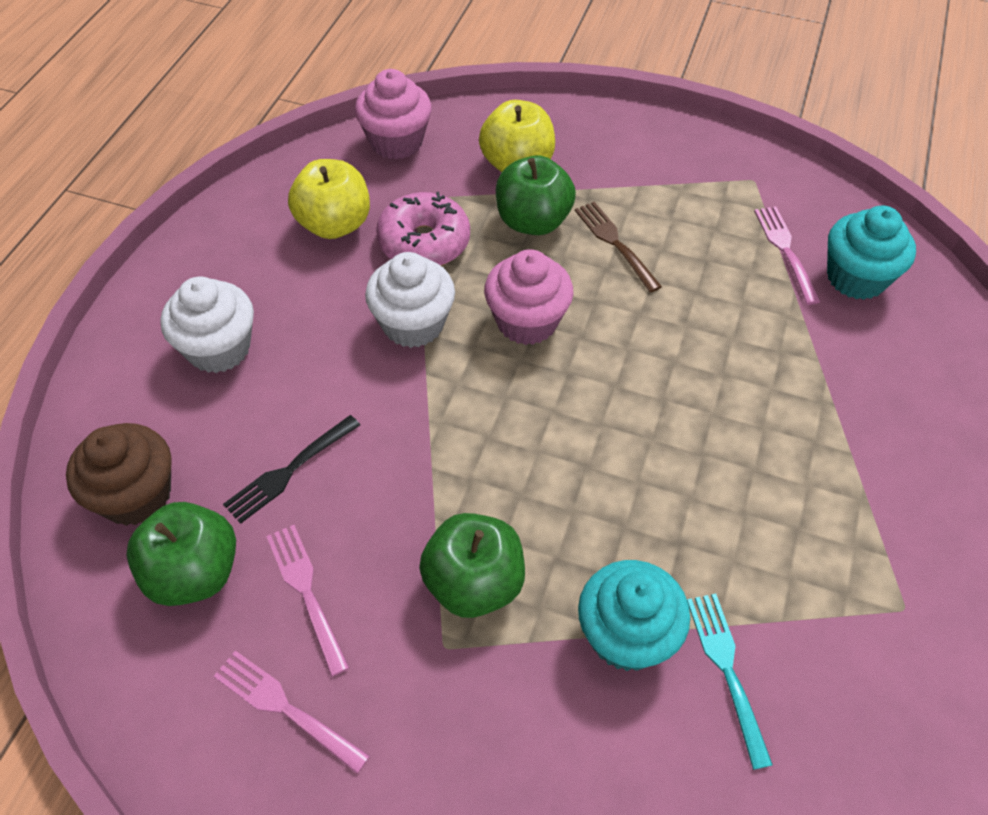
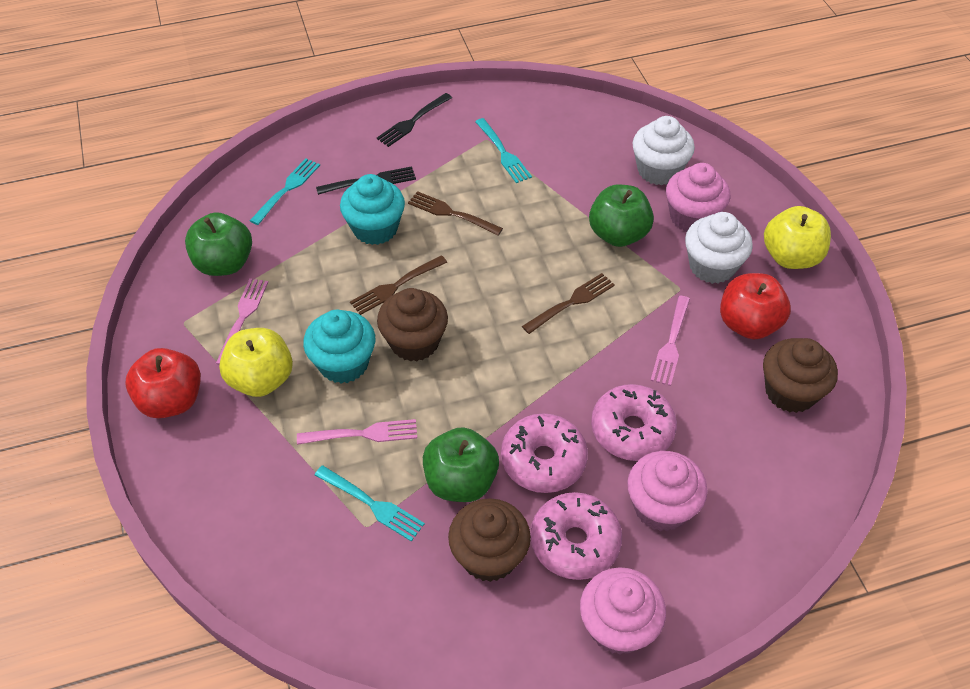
black fork: [223,415,360,524] = 1 -> [316,166,416,195] [377,93,452,147] = 2
brown cupcake: [66,423,172,526] = 1 -> [377,288,448,362] [448,498,531,582] [763,338,838,413] = 3
brown fork: [575,202,662,293] = 1 -> [350,255,447,315] [408,191,503,236] [522,273,615,334] = 3
pink cupcake: [355,69,432,159] [484,249,574,345] = 2 -> [580,567,666,655] [627,451,708,531] [666,163,730,232] = 3
pink donut: [376,192,470,266] = 1 -> [501,413,588,493] [531,492,622,580] [591,384,677,461] = 3
red apple: none = 0 -> [125,348,201,418] [720,273,791,339] = 2
turquoise fork: [687,594,773,770] = 1 -> [250,159,320,225] [315,465,425,542] [475,118,532,183] = 3

